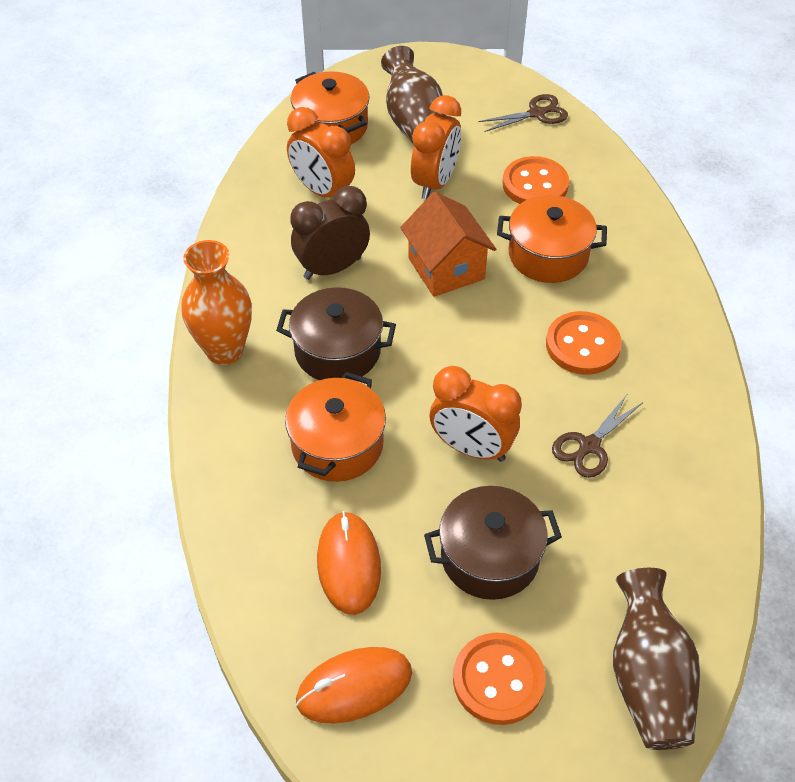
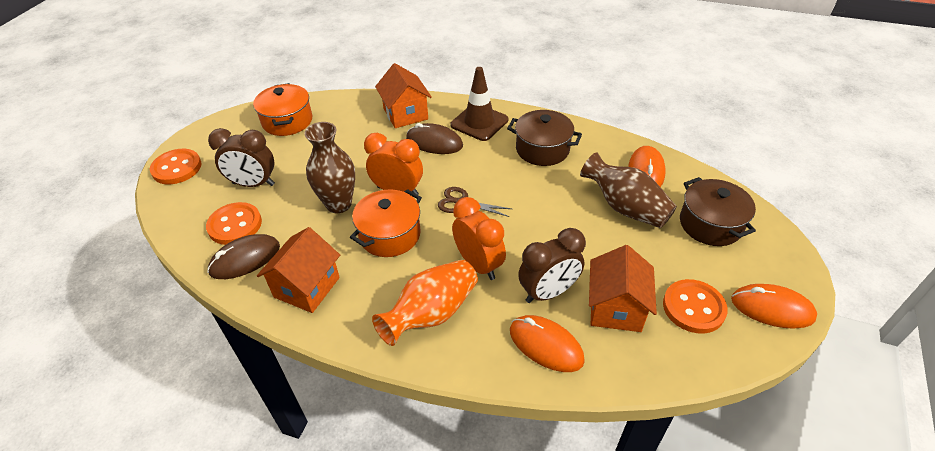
brown clock: [290,186,370,280] = 1 -> [208,128,275,187] [518,228,586,303] = 2
brown mouse: none = 0 -> [207,234,280,279] [406,123,463,154] = 2
brown scissors: [478,94,568,132] [552,393,642,478] = 2 -> [438,187,512,217] = 1
brown traffic cone: none = 0 -> [450,67,509,141] = 1
orange clock: [287,107,355,197] [411,95,461,200] [430,366,522,462] = 3 -> [364,133,423,195] [452,197,506,280] = 2
orange house: [400,192,496,297] = 1 -> [257,227,340,313] [375,63,432,128] [589,245,657,332] = 3
orange mouse: [296,647,412,724] [317,511,381,615] = 2 -> [510,315,585,372] [628,146,666,187] [731,284,817,329] = 3
orange pot: [285,372,386,482] [291,71,370,144] [497,195,607,283] = 3 -> [253,83,313,136] [350,189,422,257] = 2

